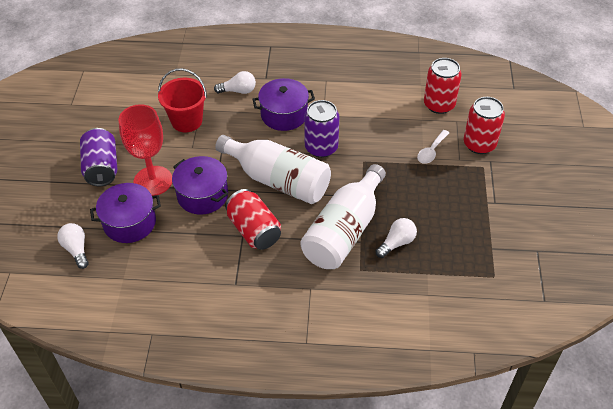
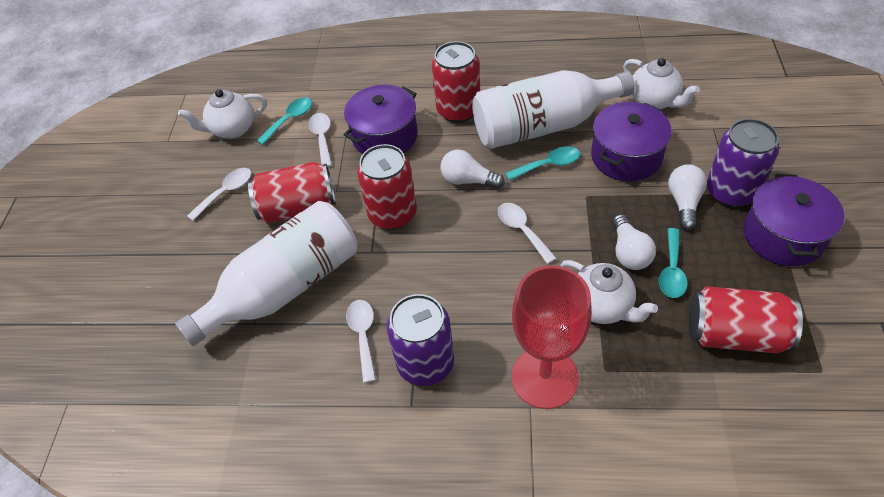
red bucket: [158,68,207,132] = 1 -> none = 0
red can: [225,189,281,250] [424,58,462,114] [464,97,505,154] = 3 -> [248,162,336,223] [357,144,417,230] [432,41,480,123] [689,286,803,354] = 4
turquoise spoon: none = 0 -> [257,97,312,145] [505,146,580,180] [659,228,688,298] = 3
white spoon: [417,130,449,164] = 1 -> [187,168,251,221] [308,113,332,167] [346,300,376,383] [498,203,557,264] = 4
white teapot: none = 0 -> [178,89,267,139] [561,260,658,324] [623,58,700,109] = 3

